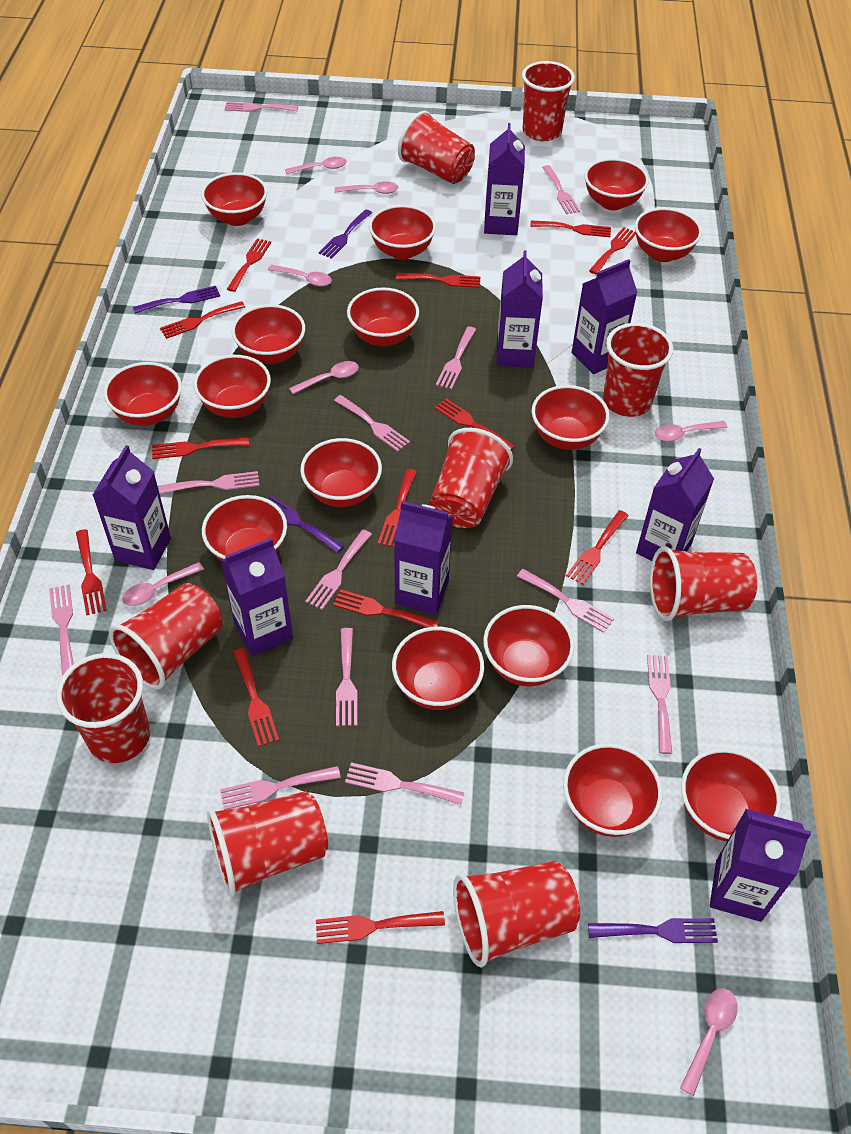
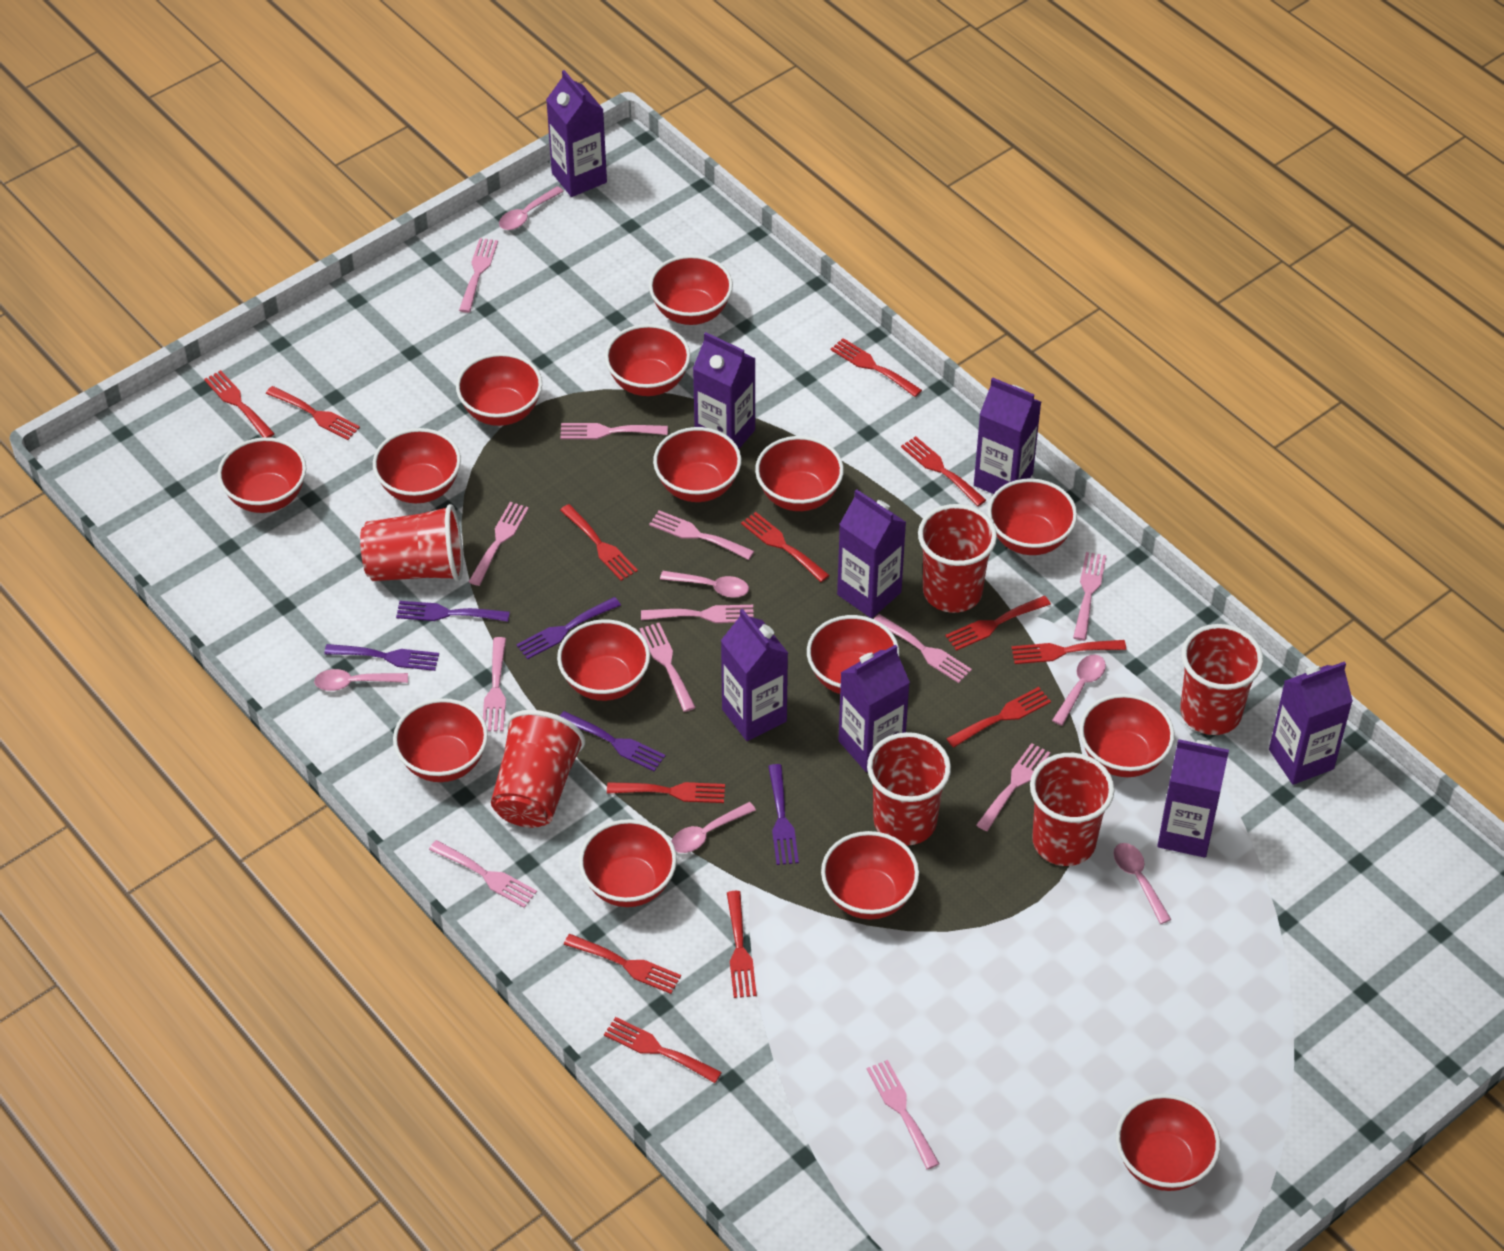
pink spoon: [122,562,204,606] [268,265,332,286] [285,157,347,174] [289,361,359,394] [335,181,398,194] [655,421,727,441] [680,988,738,1096] = 7 -> [314,669,408,691] [499,186,564,230] [660,571,749,598] [671,802,756,853] [1052,655,1106,726] [1113,843,1171,924] = 6
purple fork: [133,286,220,314] [267,495,344,553] [319,210,372,259] [588,918,718,943] = 4 -> [324,644,439,671] [396,601,510,622] [516,597,621,659] [560,711,665,771] [768,764,799,865] = 5
red cup: [56,653,150,763] [109,583,223,690] [207,791,328,897] [398,111,475,184] [429,428,513,528] [453,861,580,967] [522,61,575,141] [603,323,673,417] [650,547,757,621] = 9 -> [360,504,463,581] [491,710,585,828] [867,732,951,846] [918,504,997,613] [1030,753,1114,866] [1180,624,1263,735] = 6

